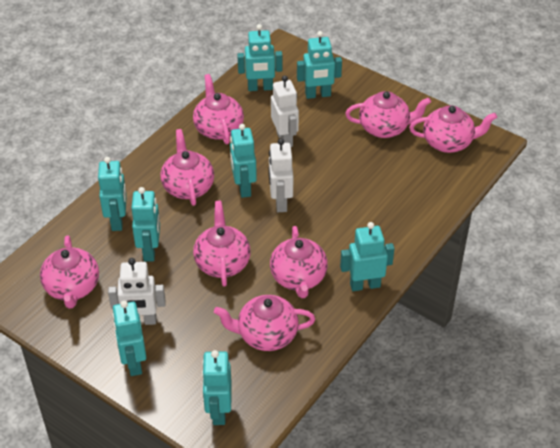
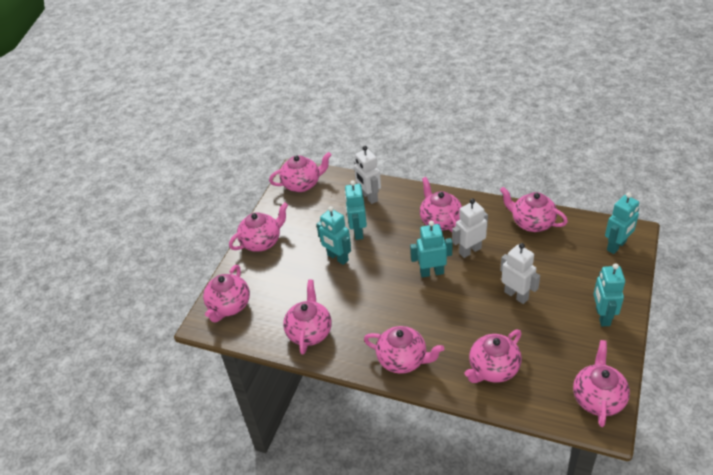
pink teapot: [40,236,99,309] [161,129,214,206] [193,74,244,145] [193,201,251,286] [214,295,315,351] [270,226,328,298] [345,91,431,138] [409,105,497,153] = 8 -> [203,265,250,322] [229,202,288,252] [269,152,331,192] [283,280,332,355] [364,326,444,374] [420,177,462,232] [464,330,522,383] [500,187,568,232] [573,340,630,427] = 9
turquoise robot: [98,157,127,231] [112,301,146,376] [131,187,160,261] [202,350,232,425] [230,124,257,198] [237,24,282,91] [297,31,342,99] [340,222,395,291] = 8 -> [316,206,351,265] [344,180,367,240] [410,221,452,278] [593,263,625,326] [605,192,639,254] = 5

